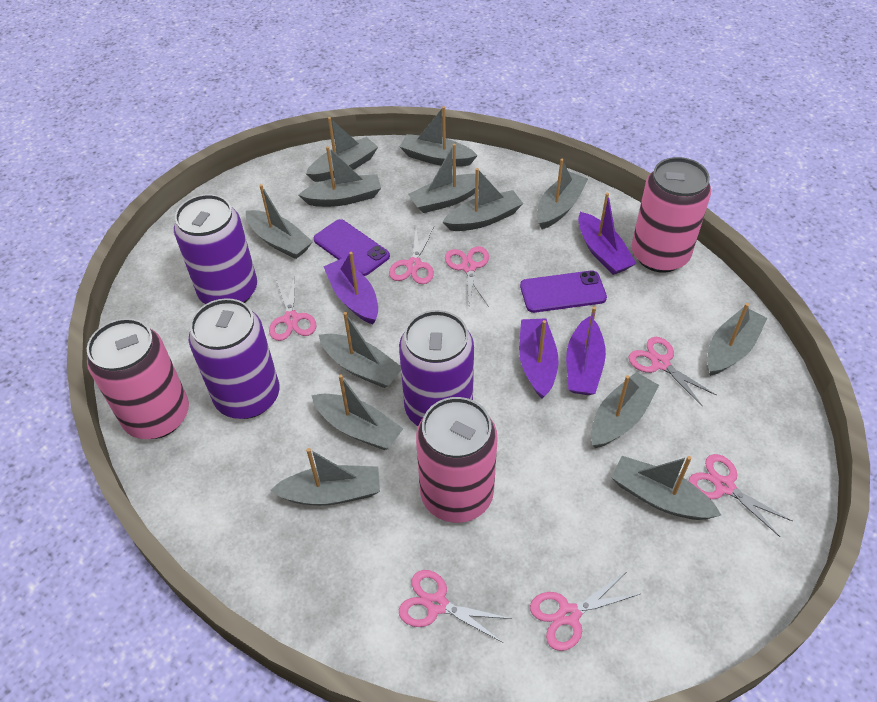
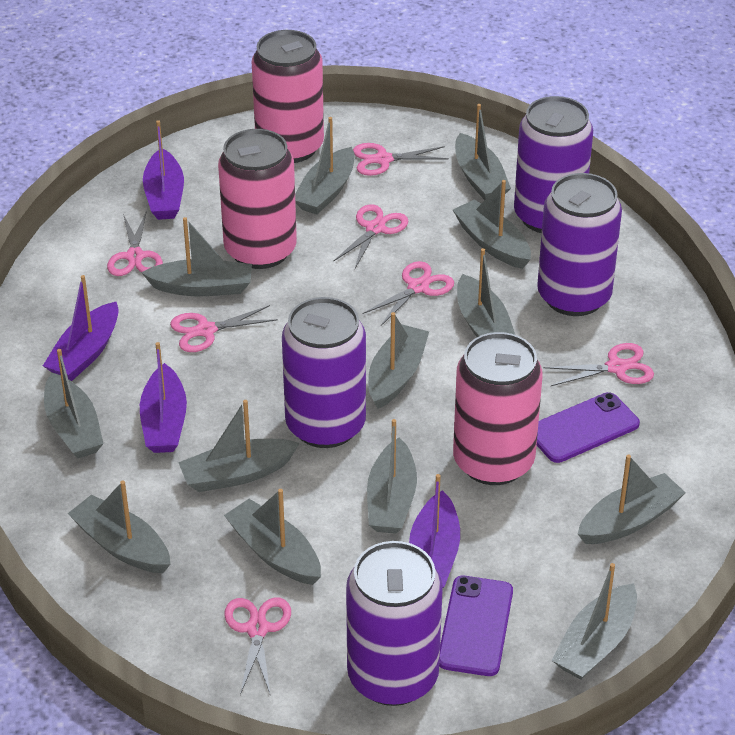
purple can: [174,194,257,304] [189,298,279,419] [399,310,474,426] = 3 -> [282,297,366,448] [346,541,443,706] [514,96,593,233] [537,173,622,316] = 4

